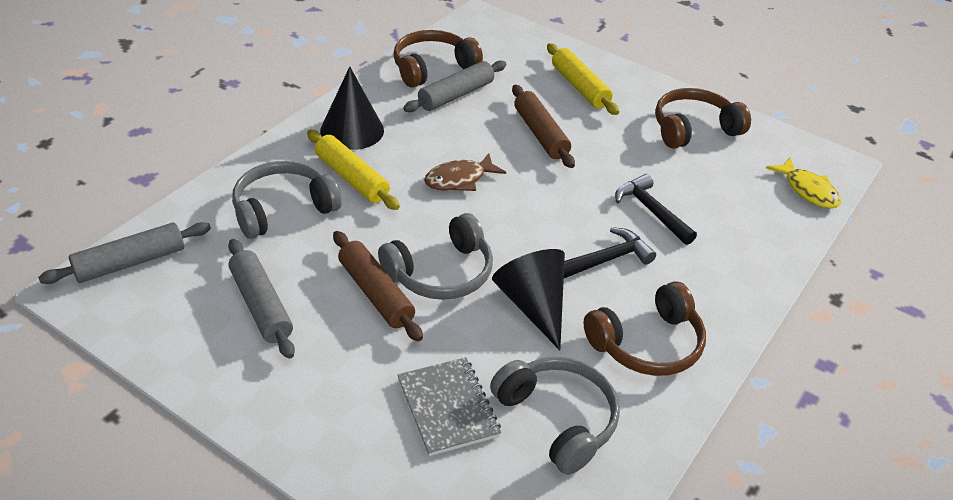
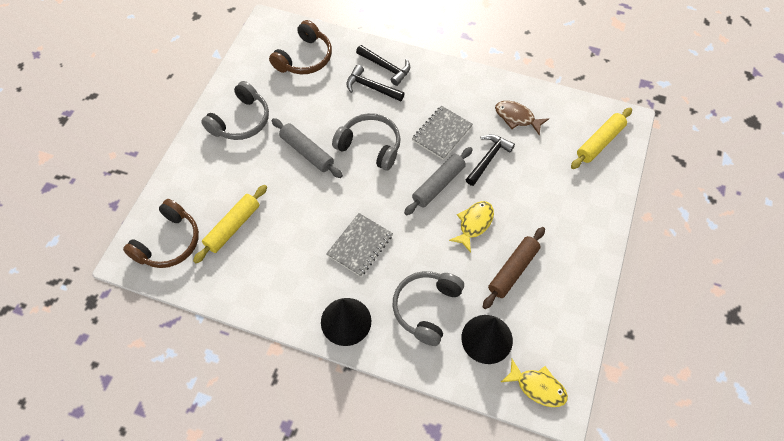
black hammer: [564,227,656,278] [615,174,697,245] = 2 -> [346,65,405,102] [356,45,410,86] [466,134,515,186] = 3
brown headphones: [393,30,483,88] [584,281,706,376] [655,88,751,149] = 3 -> [123,199,199,268] [269,20,332,74] = 2
brown rolling pin: [333,231,423,342] [512,85,575,168] = 2 -> [483,227,545,309] = 1
grey notebook: [398,357,501,456] = 1 -> [326,213,393,277] [412,106,473,160] = 2
grey rolling pin: [38,222,211,284] [228,239,295,359] [403,60,506,112] = 3 -> [271,118,343,178] [404,147,473,215] = 2
yellow fish: [766,157,841,208] = 1 -> [449,201,494,253] [501,359,568,407] = 2

